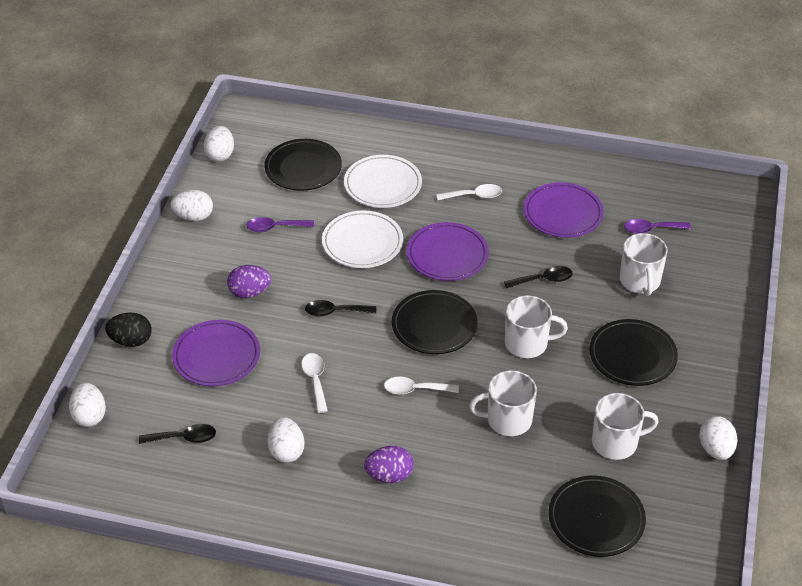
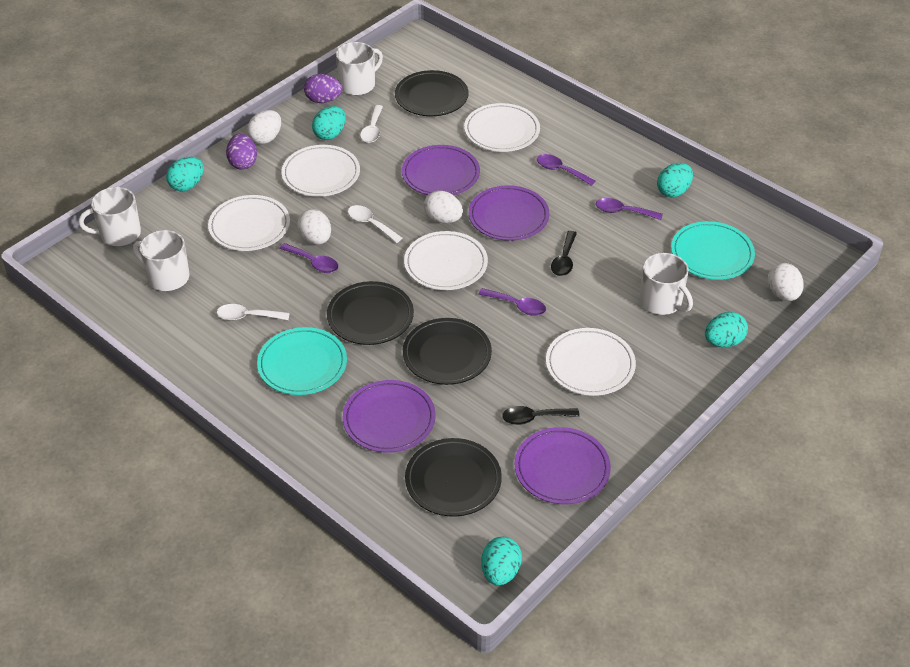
black egg: [105,312,152,347] = 1 -> none = 0
black spoon: [139,424,216,444] [305,300,376,317] [504,266,573,288] = 3 -> [502,406,580,425] [551,231,577,276] = 2
purple plate: [172,320,260,386] [407,222,489,281] [524,182,604,238] = 3 -> [343,380,436,453] [402,145,480,195] [469,185,549,241] [515,427,611,504] = 4
purple spoon: [246,217,314,232] [624,219,691,234] = 2 -> [279,243,338,273] [478,288,546,316] [537,154,595,186] [596,198,663,220] = 4
turquoise egg: none = 0 -> [166,157,204,192] [312,106,346,140] [481,537,522,586] [657,163,693,197] [705,312,748,347] = 5
turquoise plate: none = 0 -> [257,327,347,395] [671,221,755,280] = 2
white egg: [69,383,106,427] [171,190,213,221] [204,126,234,161] [268,417,304,463] [699,416,737,460] = 5 -> [247,110,281,144] [297,209,331,245] [424,190,463,223] [767,263,804,301] = 4
white plate: [322,210,403,268] [344,155,422,208] = 2 -> [208,195,290,251] [282,145,360,197] [404,231,488,290] [464,103,540,152] [546,328,636,396] = 5

